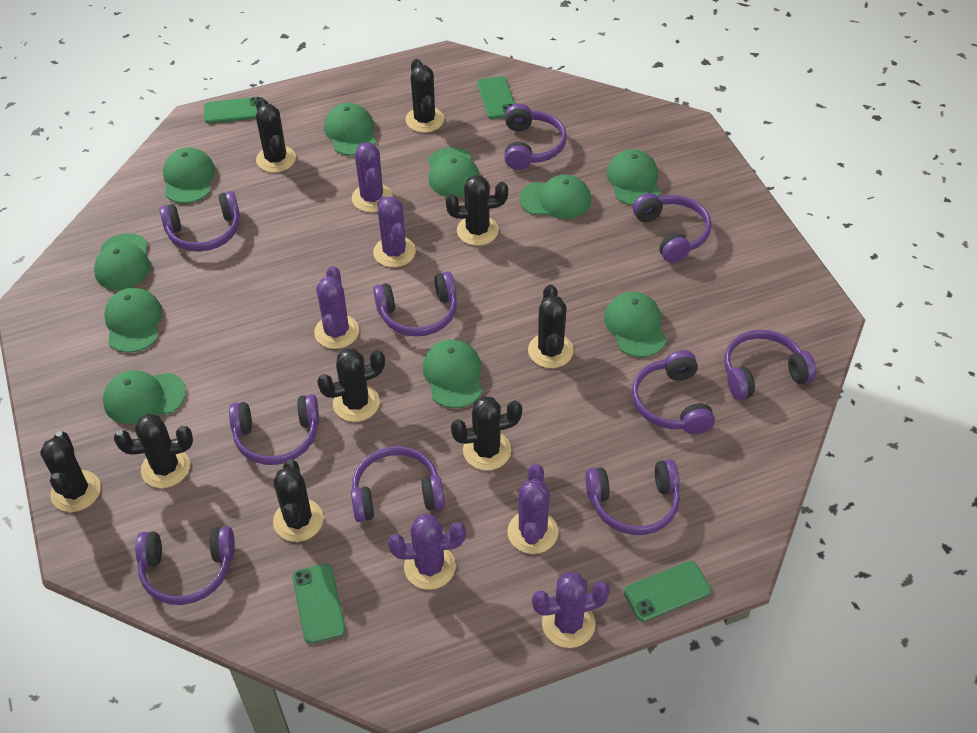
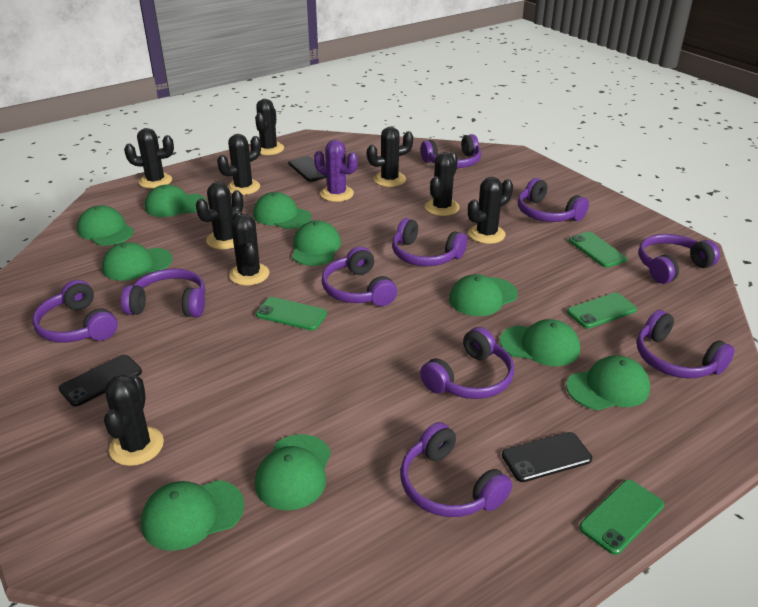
black phone: none = 0 -> [59,355,142,406] [288,156,327,182] [502,432,592,482] = 3
purple cactus: [314,266,359,349] [352,142,393,212] [373,196,416,267] [388,514,466,590] [508,464,558,554] [532,572,610,648] = 6 -> [314,140,358,202] = 1

